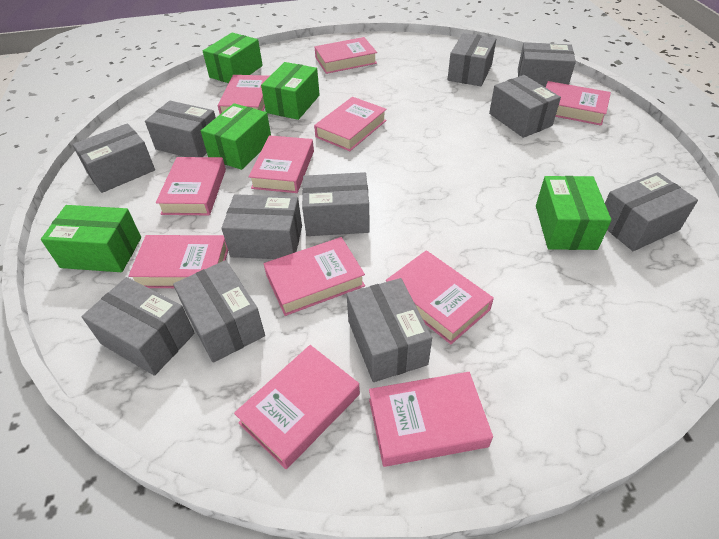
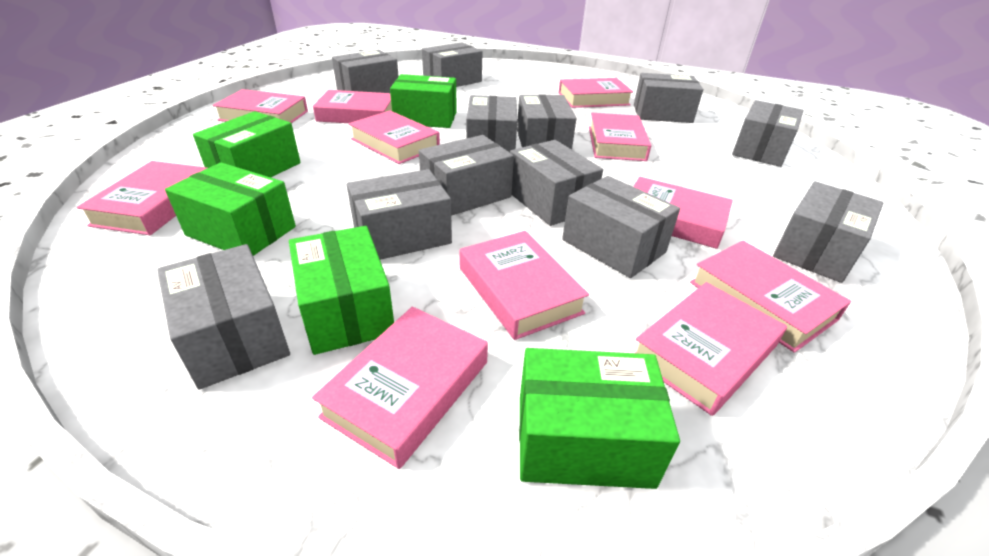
grey box: [72,123,155,193] [82,277,195,376] [145,101,216,157] [173,260,265,363] [221,194,302,259] [302,172,370,236] [347,278,432,382] [448,33,496,86] [489,75,561,138] [518,42,576,87] [605,172,698,251] = 11 -> [157,244,290,390] [332,50,399,93] [347,169,452,260] [419,135,514,216] [422,42,482,87] [466,95,517,152] [510,140,603,226] [517,94,577,149] [562,176,680,278] [634,73,703,123] [732,100,803,167] [773,181,884,283] = 12

